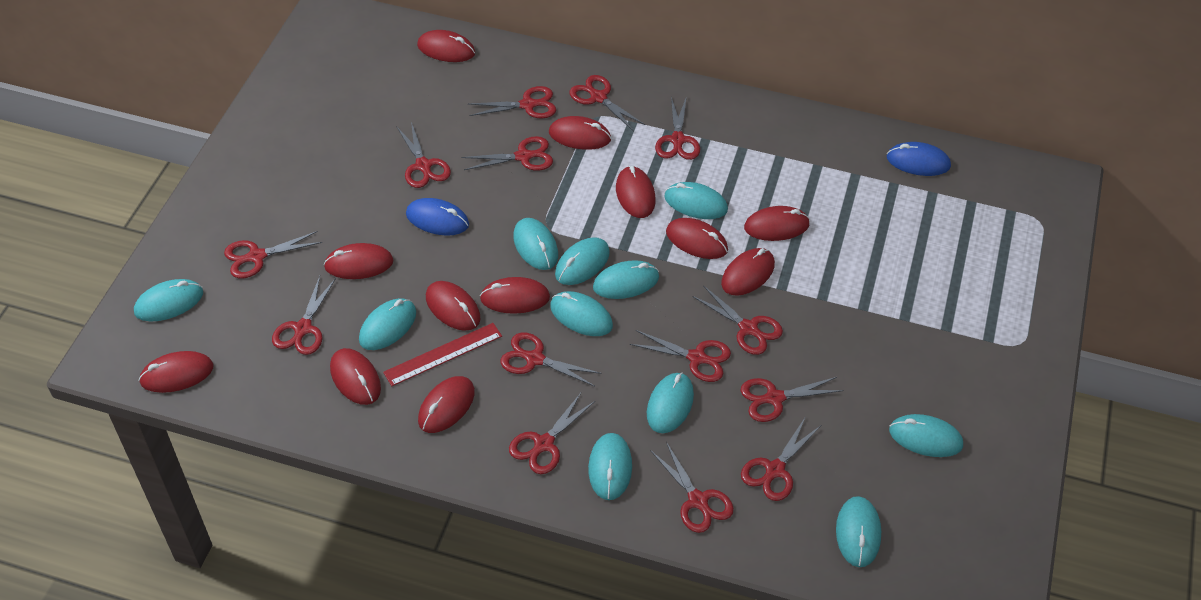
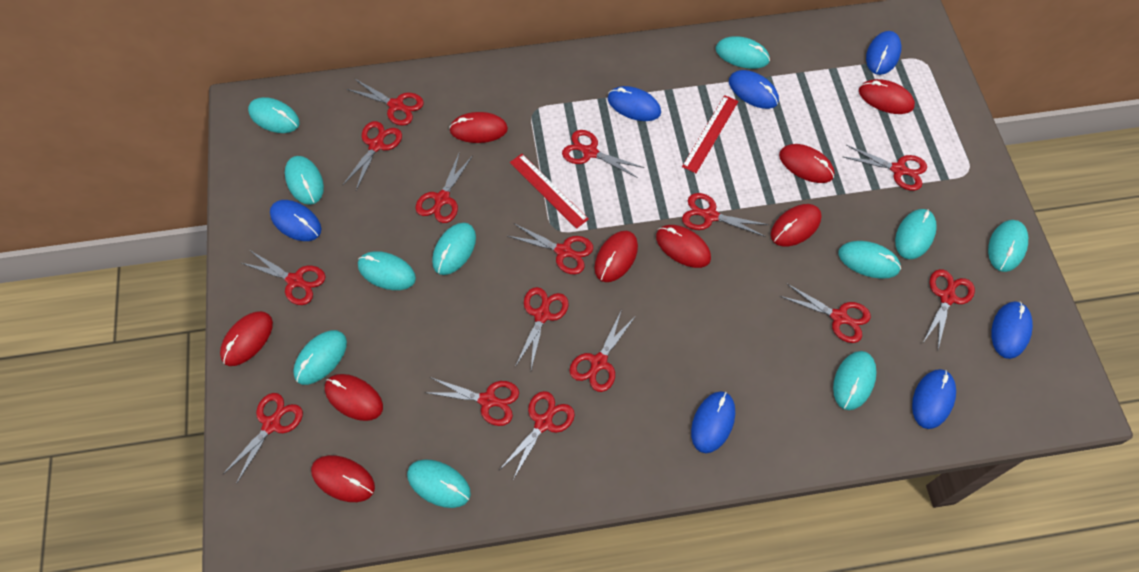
blue mouse: [406,198,469,236] [887,142,951,176] = 2 -> [270,200,321,241] [608,86,661,121] [691,391,735,453] [729,70,779,109] [866,31,901,75] [912,369,956,429] [991,301,1033,359] = 7
red mouse: [139,351,214,393] [324,243,393,279] [330,348,381,405] [417,30,475,62] [418,376,475,433] [426,281,481,331] [480,277,550,314] [549,116,611,150] [616,166,655,218] [666,218,728,259] [721,248,775,296] [744,206,810,241] = 12 -> [220,311,273,366] [311,455,375,502] [325,374,383,421] [449,112,508,143] [594,231,638,282] [656,225,711,268] [771,204,822,246] [779,144,834,183] [859,79,915,114] = 9
red ruler: [383,323,502,386] = 1 -> [510,154,589,229] [682,95,739,173] = 2
red scissors: [224,231,322,278] [272,276,336,355] [396,122,451,188] [461,136,553,171] [469,86,556,118] [500,332,602,386] [509,393,596,474] [570,75,645,131] [630,330,731,382] [650,442,734,533] [655,96,700,160] [692,285,783,355] [740,377,844,422] [741,416,820,501] = 14 -> [222,393,303,484] [242,251,326,305] [343,121,402,190] [347,79,424,126] [415,152,472,223] [424,377,519,426] [499,391,575,479] [508,224,593,274] [515,287,569,369] [562,130,644,178] [569,312,636,392] [682,193,769,237] [780,283,871,343] [844,145,927,191] [923,269,975,349] = 15

